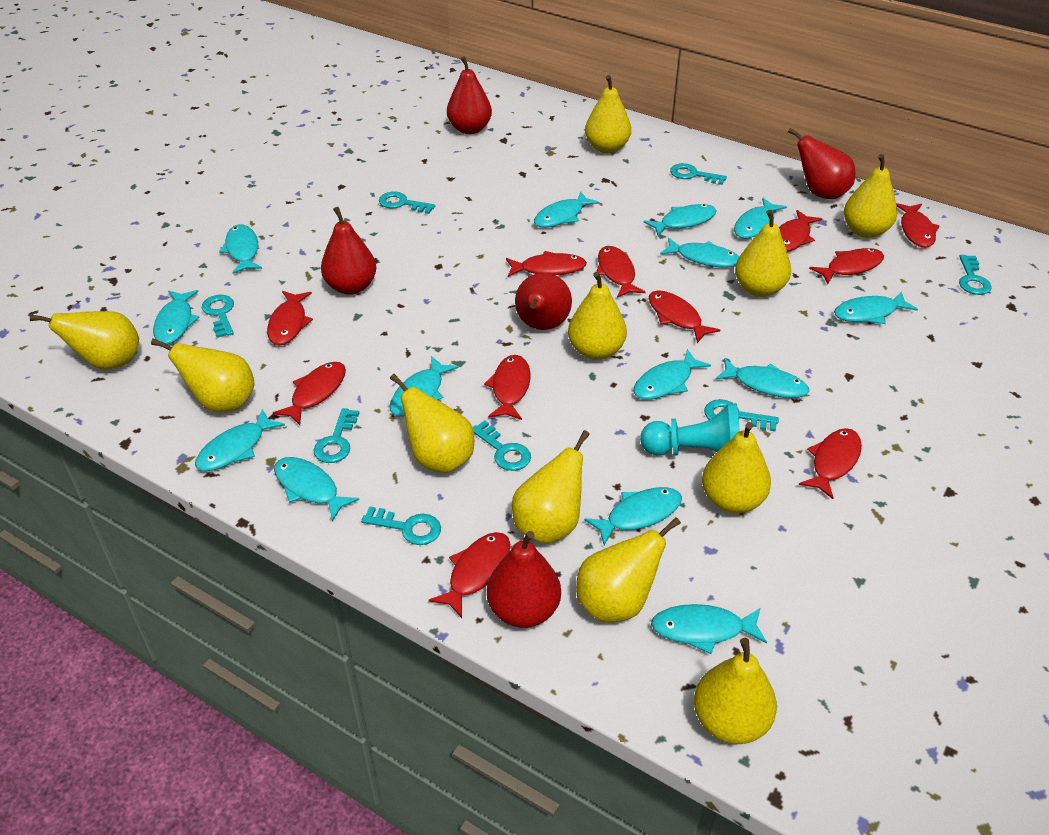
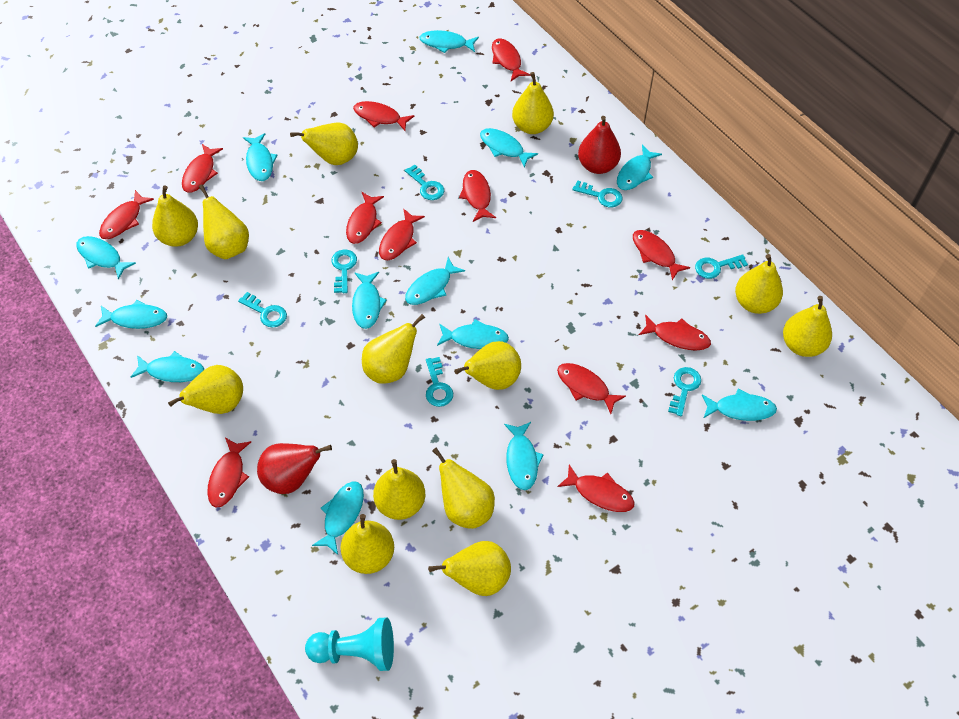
red fish: [267,291,313,345] [273,362,346,425] [429,532,510,618] [484,355,531,420] [506,251,587,277] [596,246,645,298] [649,290,720,343] [779,210,822,252] [799,428,862,499] [809,248,884,284] [896,203,939,248] = 11 -> [99,190,154,239] [182,144,223,193] [207,438,251,508] [346,192,384,244] [353,101,414,131] [379,209,425,260] [459,170,496,222] [492,38,530,81] [557,363,626,414] [557,464,635,512] [633,230,690,281] [639,314,711,351] = 12
red pear: [321,207,376,295] [447,56,492,134] [487,531,561,628] [515,273,572,330] [788,128,855,199] = 5 -> [257,443,332,494] [578,116,621,174] = 2
turquoise fish: [153,290,200,344] [195,409,285,471] [219,225,262,274] [274,457,359,521] [390,356,459,417] [534,191,600,228] [584,487,682,545] [634,349,711,400] [644,204,716,236] [651,604,767,654] [660,237,739,268] [715,358,809,398] [734,198,787,239] [834,291,918,324] = 14 -> [76,236,136,280] [95,300,167,329] [130,351,204,382] [243,133,277,181] [312,481,364,555] [352,272,387,329] [405,257,465,305] [419,30,479,53] [437,319,509,349] [480,128,538,167] [504,422,544,490] [617,145,662,190] [702,389,777,421] = 13
turquoise key: [202,295,234,338] [313,408,359,463] [361,506,441,545] [379,191,435,214] [472,421,531,471] [670,163,727,185] [704,399,779,431] [959,255,992,295] = 8 -> [238,292,287,328] [332,249,357,293] [405,164,444,200] [426,357,453,407] [572,180,623,208] [668,367,701,416] [695,254,748,279] = 7
yellow pear: [30,311,139,370] [151,338,255,412] [390,374,474,473] [512,430,590,544] [568,272,627,360] [576,517,681,623] [585,75,631,153] [694,638,777,744] [702,422,771,513] [735,210,791,297] [844,154,897,238] = 11 -> [152,185,198,247] [168,365,243,414] [199,184,249,259] [290,122,358,165] [340,514,394,574] [362,314,425,384] [373,459,425,520] [428,541,511,596] [432,448,495,529] [454,341,521,390] [512,72,554,134] [735,254,783,314] [783,296,832,357] = 13

